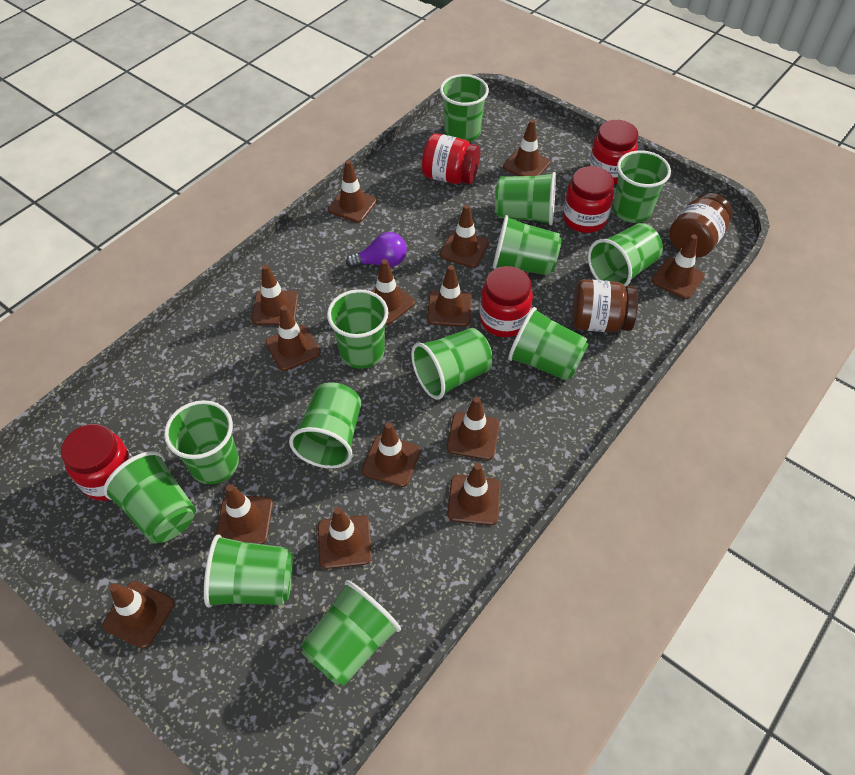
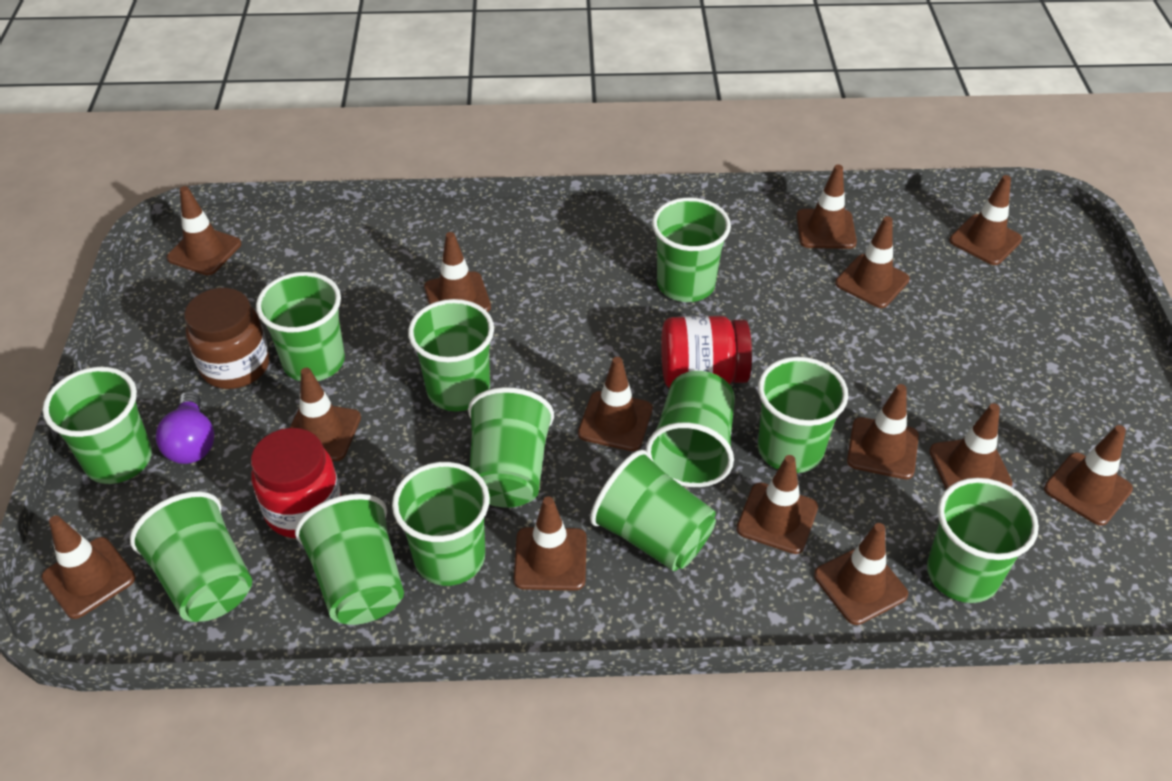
brown jar: [572,279,638,332] [669,193,733,258] = 2 -> [184,288,270,389] = 1
green cup: [103,451,196,543] [164,400,239,484] [204,534,294,608] [289,382,361,469] [300,580,401,686] [327,289,389,369] [411,328,493,400] [440,74,489,142] [493,215,562,276] [495,172,556,225] [508,307,589,381] [588,223,663,286] [612,150,671,223] = 13 -> [43,367,152,484] [130,491,252,622] [256,272,345,381] [295,494,404,625] [392,462,490,586] [408,299,494,411] [468,387,554,508] [590,449,716,571] [646,371,735,487] [652,198,731,302] [758,357,848,473] [927,478,1039,603] = 12
red jar: [61,424,132,501] [422,133,481,185] [480,266,533,337] [563,166,614,233] [589,120,639,184] = 5 -> [251,428,341,538] [661,315,752,388] = 2

